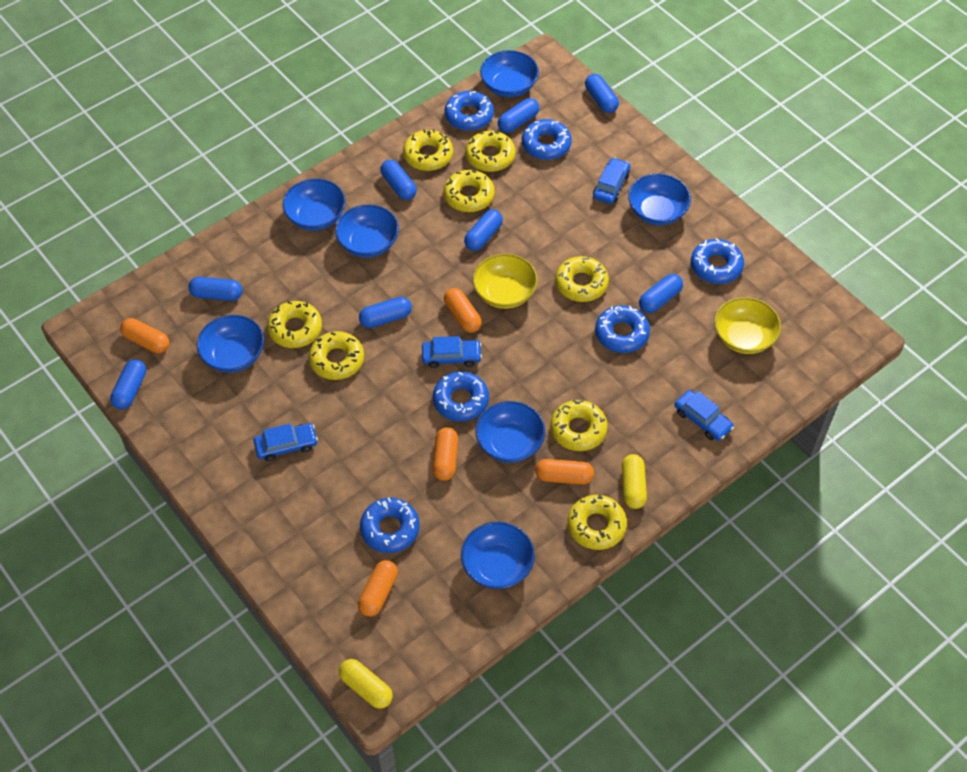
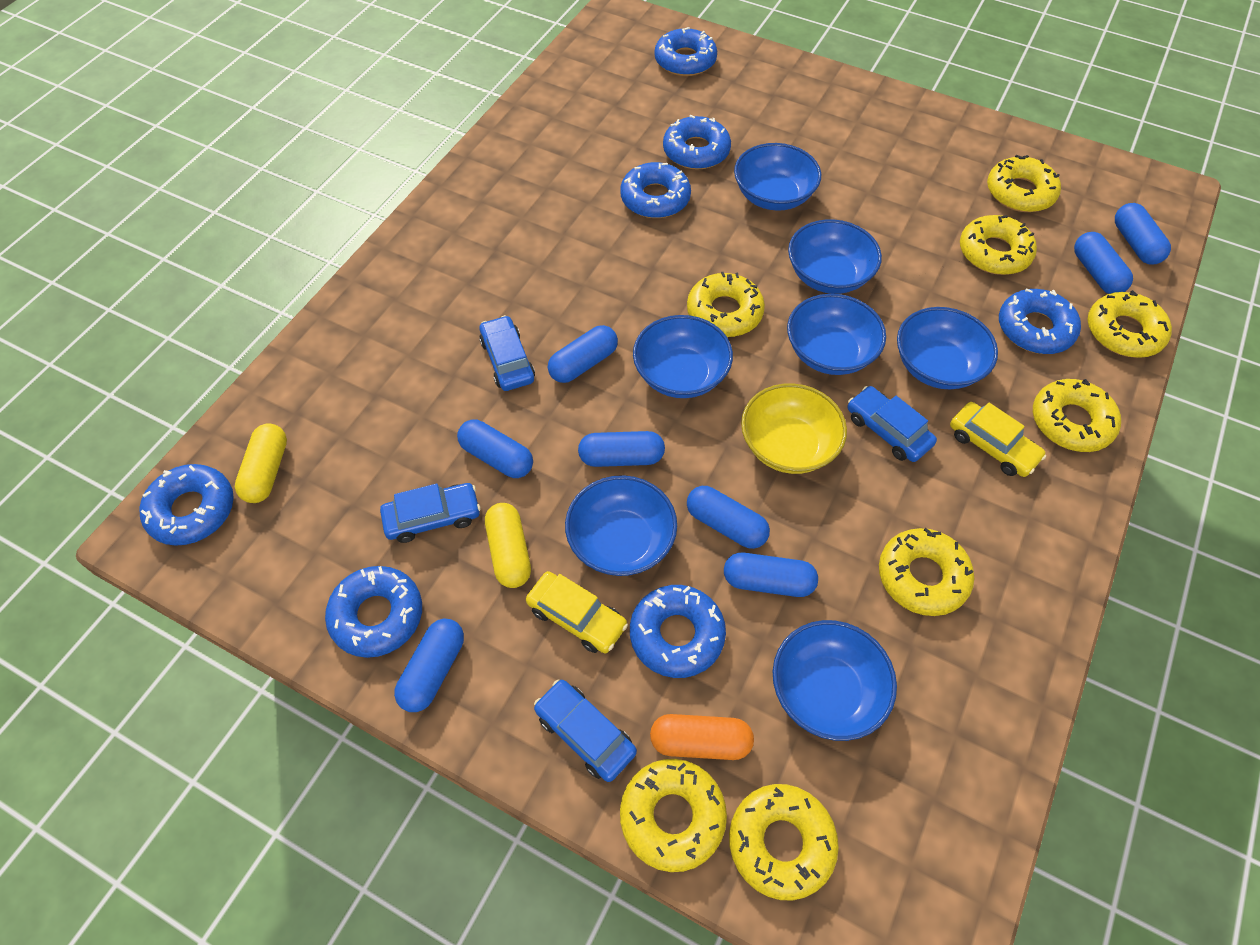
blue donut: [360,497,419,553] [433,371,489,421] [445,91,494,131] [522,119,572,160] [595,305,650,353] [691,238,744,284] = 6 -> [139,464,234,546] [325,566,422,658] [620,162,691,218] [630,585,726,678] [654,27,717,76] [663,115,731,170] [999,288,1081,354] = 7
orange capsule: [120,318,169,353] [358,560,398,617] [433,427,458,481] [444,288,482,333] [535,459,594,485] = 5 -> [650,714,754,760] = 1
yellow bowl: [473,254,538,309] [714,297,781,354] = 2 -> [741,383,847,474] = 1
yellow car: none = 0 -> [526,571,628,653] [950,402,1046,477] = 2

